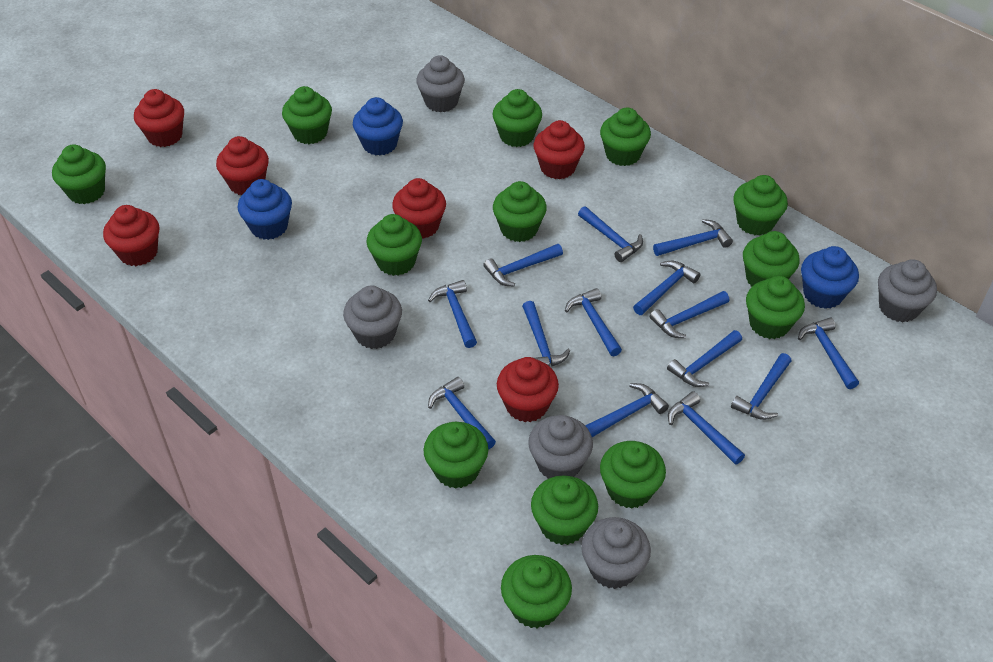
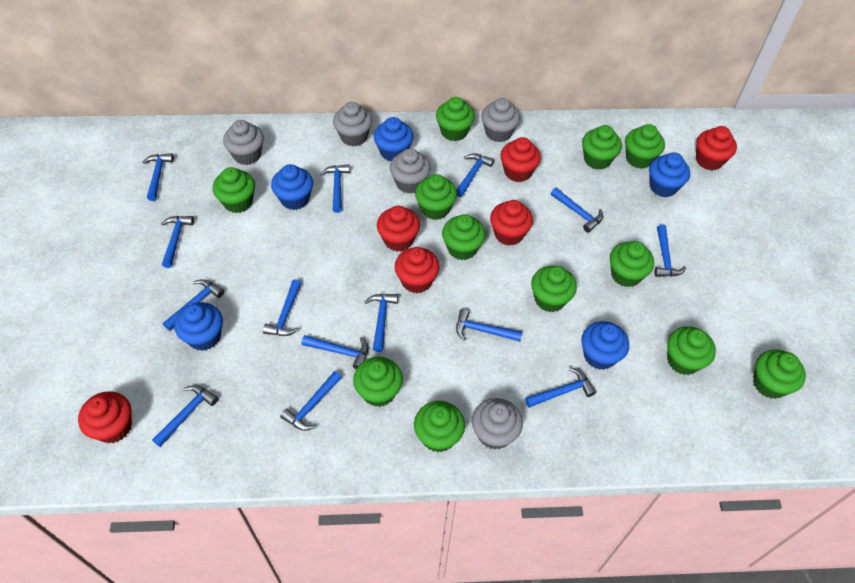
blue cupcake: [238,179,292,240] [353,97,403,156] [801,246,859,309] = 3 -> [174,302,223,351] [271,164,313,210] [374,117,413,162] [581,321,629,370] [649,152,690,197] = 5
green cupcake: [52,145,106,204] [282,86,332,144] [367,214,422,276] [423,422,488,489] [492,89,542,147] [493,181,547,242] [501,555,572,628] [531,476,598,545] [600,108,651,166] [600,441,666,509] [733,175,788,236] [743,231,800,287] [746,276,805,339] = 13 -> [213,167,255,213] [353,357,403,407] [414,401,465,453] [415,174,457,220] [436,97,475,141] [442,214,486,260] [531,266,577,312] [582,125,622,170] [610,241,654,287] [625,124,665,169] [667,326,716,375] [753,349,806,399] = 12

